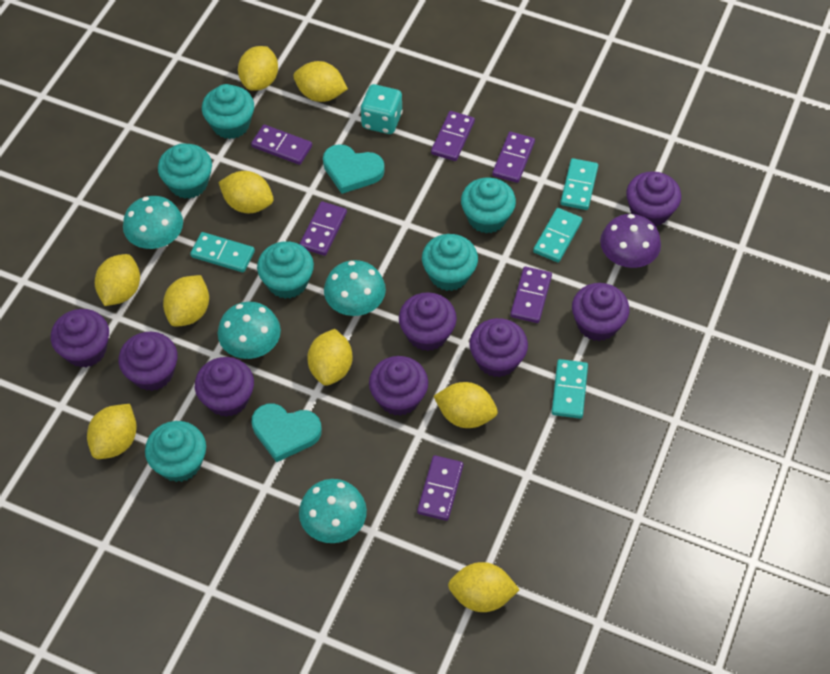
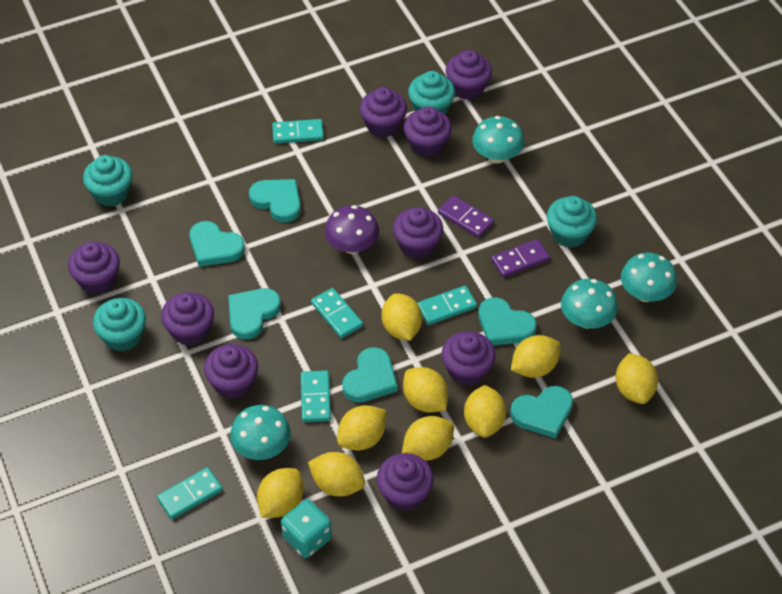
purple cupcake: [51,309,109,367] [118,332,177,391] [195,357,254,417] [369,356,428,416] [399,292,457,351] [469,318,528,378] [572,283,630,341] [626,171,681,227] = 8 -> [68,242,120,294] [161,292,214,346] [204,344,258,399] [360,87,407,138] [377,453,434,511] [393,207,443,259] [404,107,452,157] [442,331,496,386] [446,50,492,100] = 9
purple domino: [251,125,312,165] [300,201,347,256] [417,455,464,521] [431,111,475,161] [492,132,535,183] [510,267,552,323] = 6 -> [438,195,494,238] [491,239,550,278] = 2
turquoise cupcake: [145,421,206,482] [158,143,212,199] [202,84,254,139] [257,241,314,299] [422,234,478,291] [461,178,516,233] = 6 -> [83,155,133,207] [93,298,146,351] [408,71,455,115] [547,196,597,248] = 4
turquoise domino: [190,232,255,272] [533,208,582,262] [552,359,588,419] [561,158,598,210] = 4 -> [157,467,223,519] [272,119,324,144] [301,370,331,422] [311,288,363,338] [417,285,477,325] = 5
turquoise heart: [251,404,322,462] [323,144,385,194] = 2 -> [189,221,245,267] [228,288,281,339] [249,179,301,223] [342,347,398,403] [478,297,537,346] [510,386,573,439] = 6

